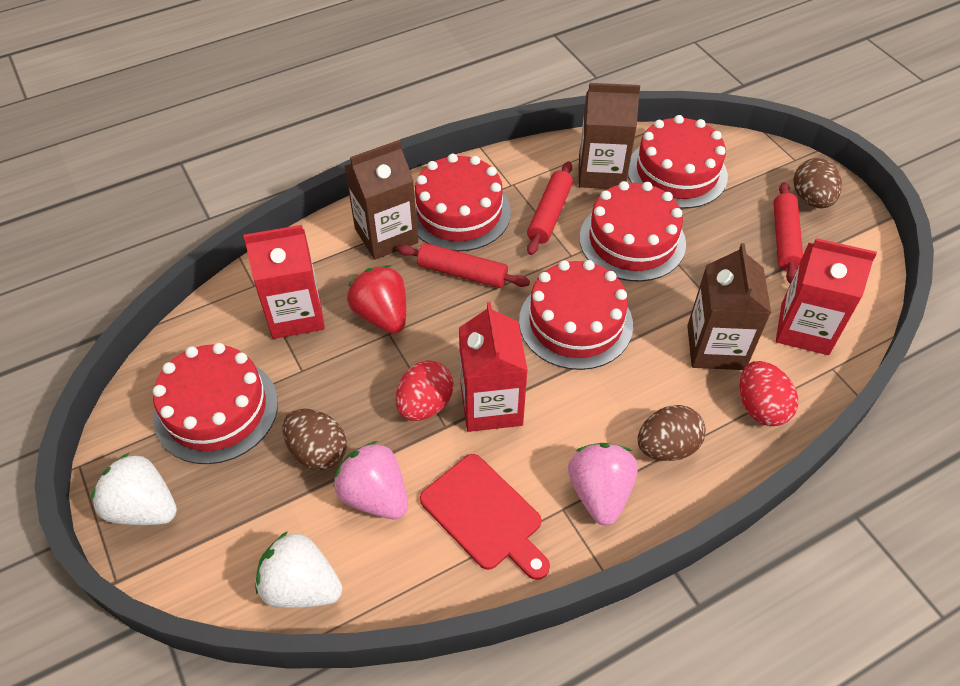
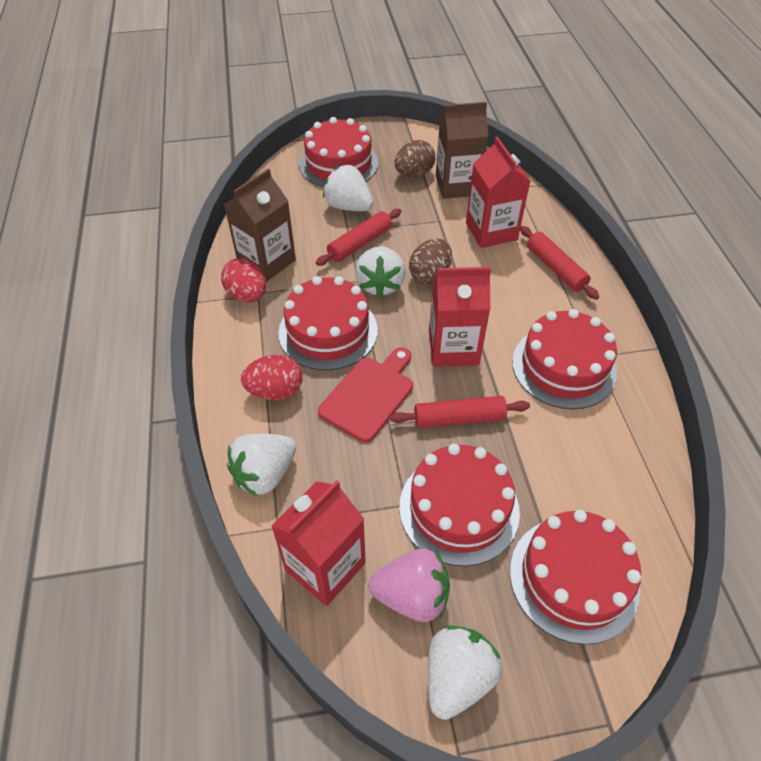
brown carton: [344,140,418,260] [579,83,640,189] [687,243,771,370] = 3 -> [224,169,296,282] [436,102,489,199] = 2
brown egg: [283,409,347,470] [638,405,706,461] [793,158,842,208] = 3 -> [394,140,436,177] [409,239,452,285] = 2
pink strawberry: [334,441,408,519] [568,443,638,526] = 2 -> [368,548,450,622] = 1
red strawberry: [347,265,406,334] = 1 -> none = 0
white strawberry: [91,452,177,525] [255,531,342,608] = 2 -> [227,434,296,497] [323,165,373,211] [355,246,406,298] [428,626,502,720] = 4

